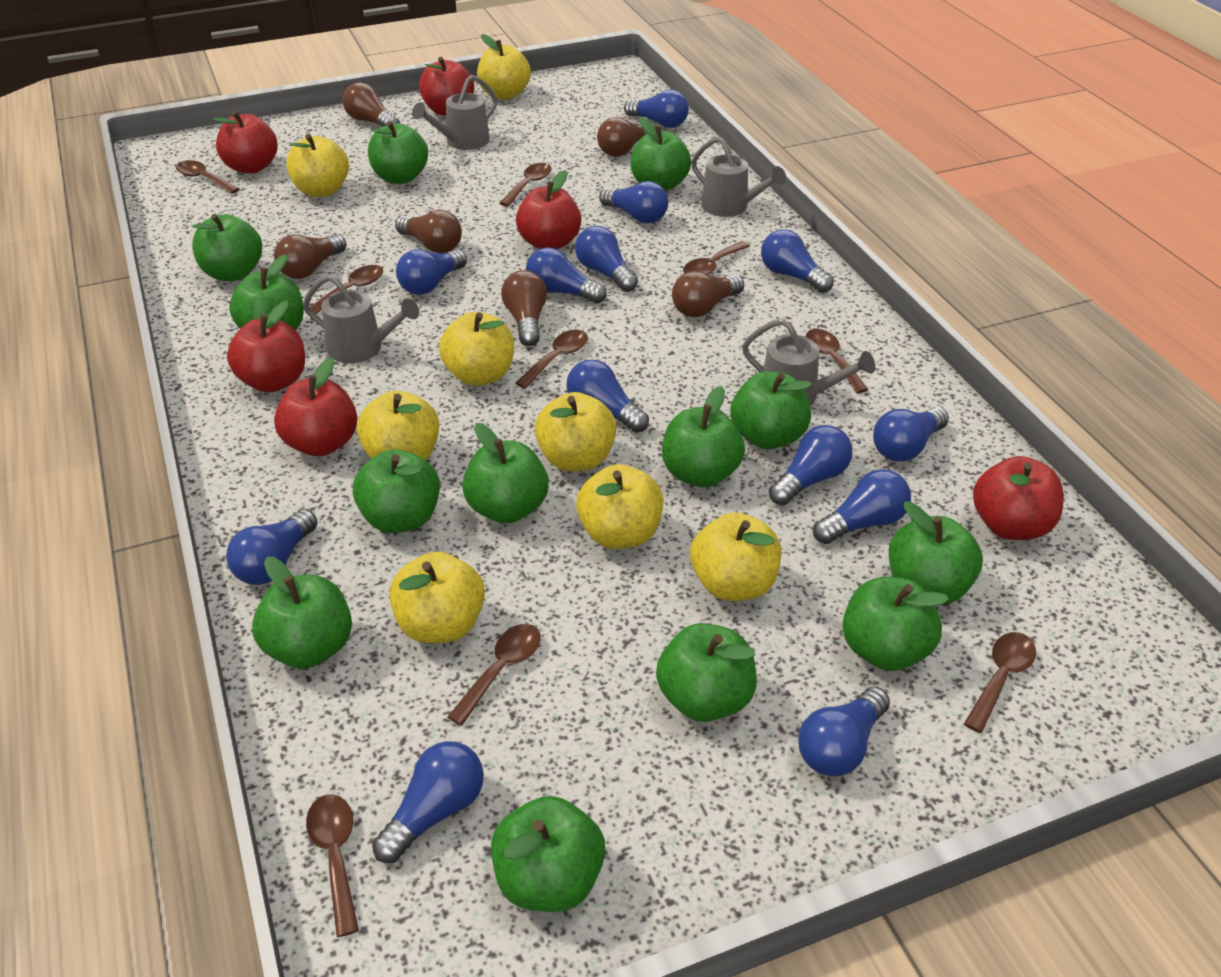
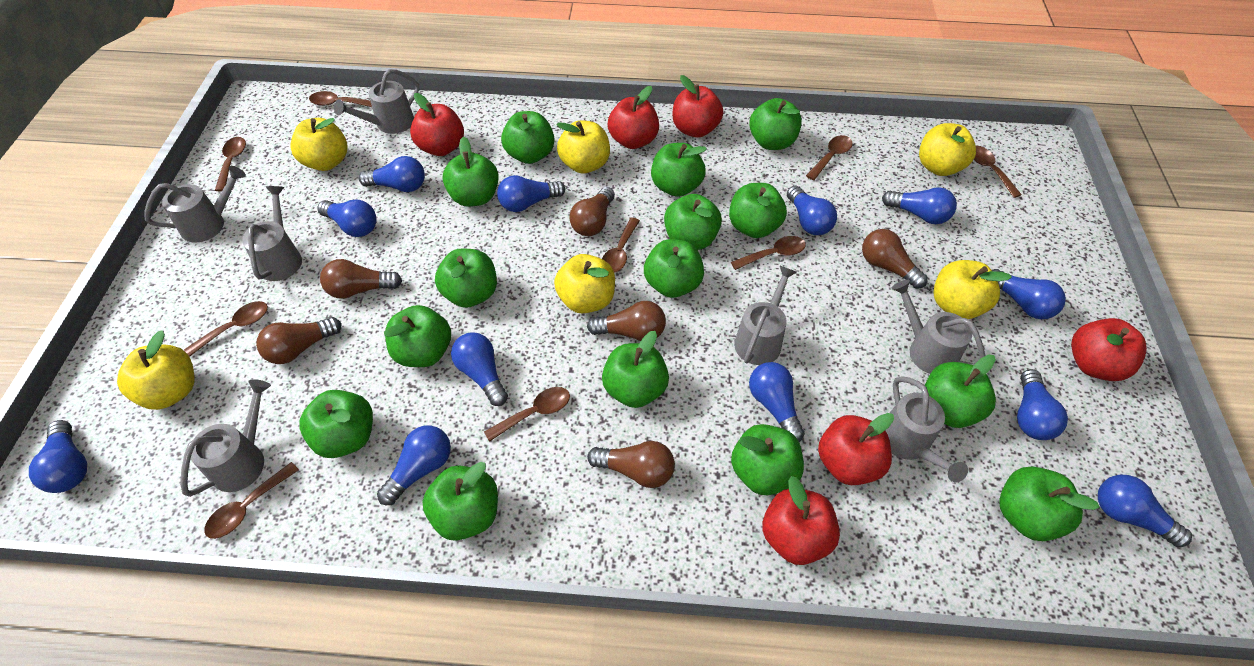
blue light bulb: [226,509,318,585] [372,741,484,863] [396,249,467,295] [526,247,607,304] [566,360,649,433] [575,226,638,292] [599,181,668,224] [624,90,689,128] [761,229,834,293] [769,425,853,506] [798,687,890,777] [813,469,911,544] [873,407,949,462] = 13 -> [29,420,87,493] [317,200,376,237] [359,156,425,192] [377,425,451,505] [451,332,508,406] [497,175,565,212] [749,362,805,442] [787,186,837,235] [882,187,957,224] [992,269,1066,319] [1017,369,1068,440] [1098,475,1192,547] = 12
green apple: [192,214,262,281] [229,255,304,330] [252,557,352,669] [353,449,440,533] [368,121,428,184] [462,423,549,523] [491,796,605,912] [631,117,691,191] [656,623,757,722] [662,386,745,487] [730,371,812,449] [842,577,949,671] [889,501,983,605] = 13 -> [299,390,373,458] [384,305,451,367] [422,462,498,541] [435,248,497,308] [442,136,499,207] [501,111,555,164] [602,331,669,408] [644,239,704,298] [651,143,707,197] [664,194,722,250] [729,183,787,238] [731,424,804,495] [749,98,802,150] [925,354,996,428] [999,466,1100,541] = 15
grey watering can: [303,275,419,363] [412,75,497,150] [691,136,786,217] [742,318,875,406] = 4 -> [144,166,246,243] [180,379,271,497] [242,186,302,281] [334,69,419,134] [734,266,796,365] [885,376,968,482] [891,280,985,374] = 7
yellow apple: [286,134,349,197] [357,391,439,460] [389,551,485,643] [439,312,514,386] [477,34,531,100] [535,392,617,471] [576,464,663,549] [690,512,781,601] = 8 -> [117,330,195,410] [290,118,347,171] [554,254,615,314] [557,120,610,173] [919,123,976,176] [933,260,1012,319] = 6

